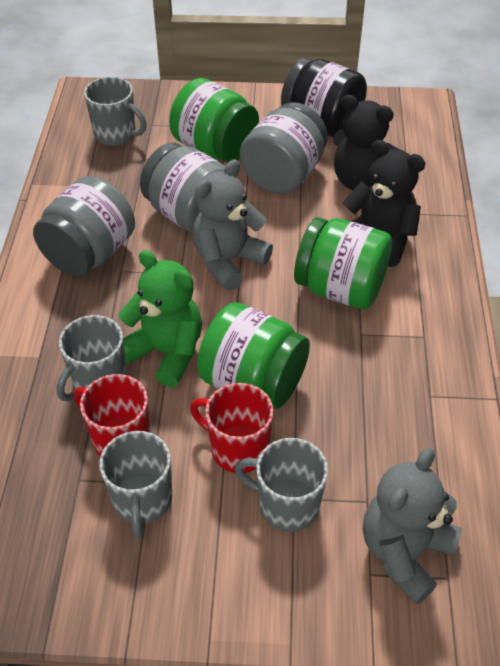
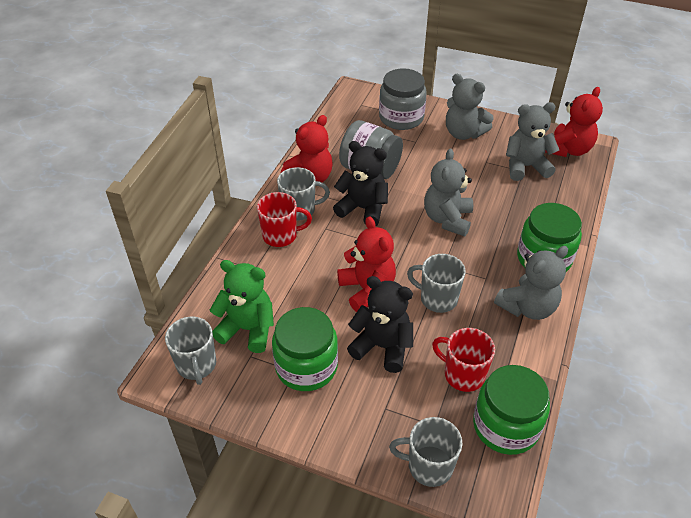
black jar: [281,57,367,137] = 1 -> none = 0
grey jar: [33,176,135,276] [140,143,225,233] [240,102,328,194] = 3 -> [339,120,403,179] [379,68,427,130] = 2
grey teddy bear: [193,159,273,291] [363,448,462,605] = 2 -> [424,149,473,237] [446,74,494,140] [494,246,568,320] [506,102,559,181] = 4
red teddy bear: none = 0 -> [281,115,332,182] [337,216,396,312] [545,87,603,157] = 3

